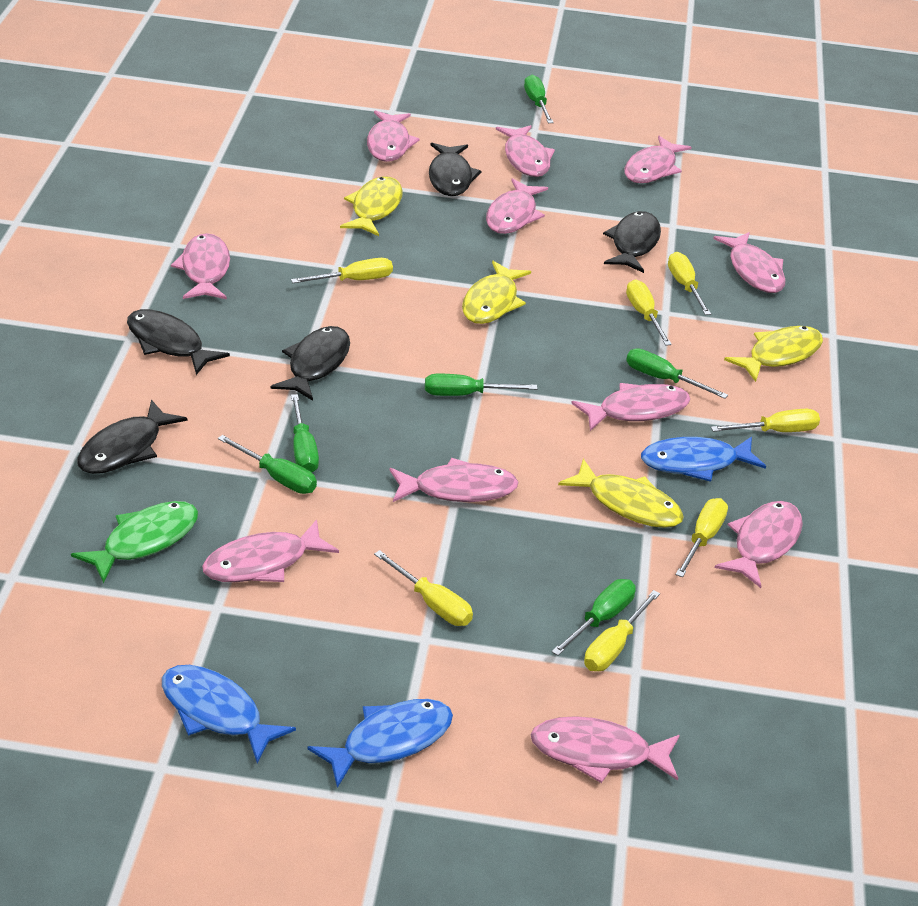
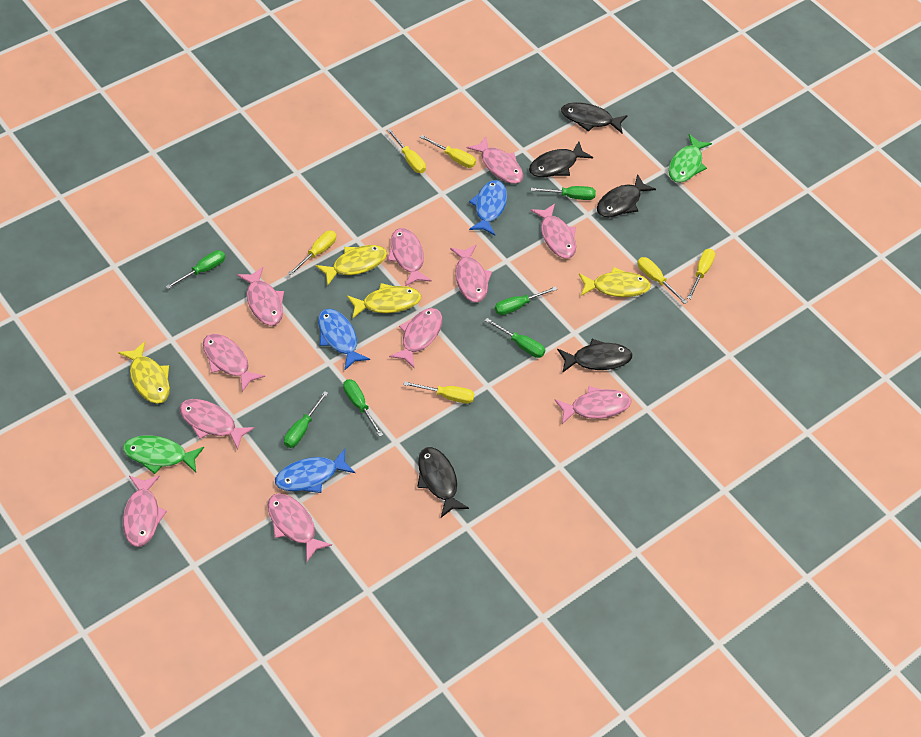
green fish: [71,501,198,583] = 1 -> [123,435,204,474] [668,134,712,183] = 2
yellow screwdriver: [291,258,393,283] [374,550,473,626] [584,590,660,671] [626,279,672,346] [668,252,711,315] [676,498,728,578] [711,409,820,432] = 7 -> [288,231,336,276] [387,129,426,173] [404,381,475,404] [420,135,476,168] [637,257,687,304] [687,249,715,299] = 6

